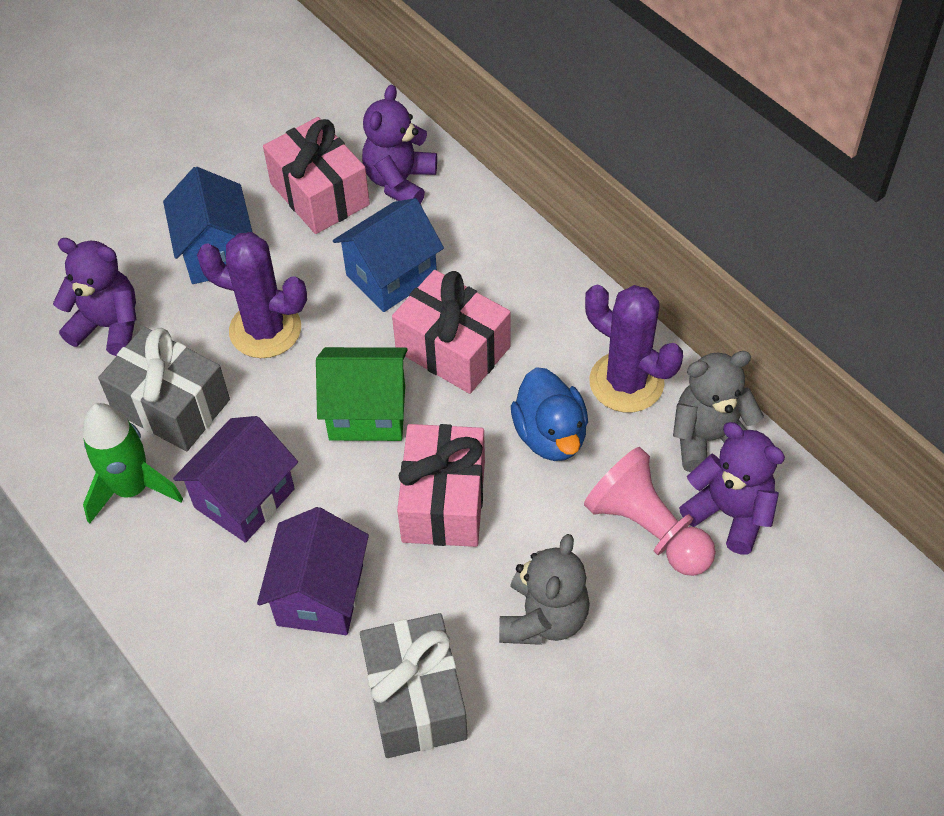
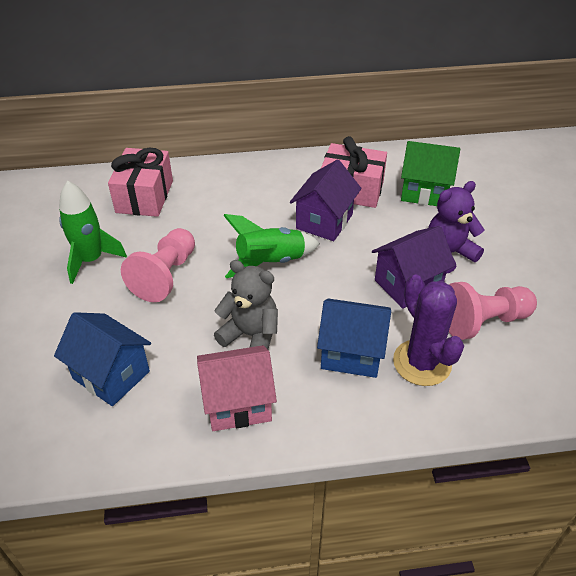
blue duck: [511,367,588,461] = 1 -> none = 0
green rocket: [82,403,183,524] = 1 -> [59,181,127,284] [223,214,320,278] = 2
grey gift: [98,327,230,451] [360,613,468,758] = 2 -> none = 0
grey teddy bear: [499,534,590,645] [673,351,764,472] = 2 -> [214,260,278,349] = 1
pink gift: [263,117,370,234] [392,270,511,394] [397,424,485,547] = 3 -> [108,148,173,217] [321,136,387,208] = 2
pink house: none = 0 -> [197,345,277,431] = 1
pink pawn: [584,447,716,576] = 1 -> [121,228,195,302] [449,282,537,340] = 2
purple cactus: [197,232,307,358] [585,285,683,412] = 2 -> [393,275,464,386] = 1
purple teddy bear: [53,238,137,356] [362,85,437,204] [679,422,785,555] = 3 -> [428,181,484,273] = 1

